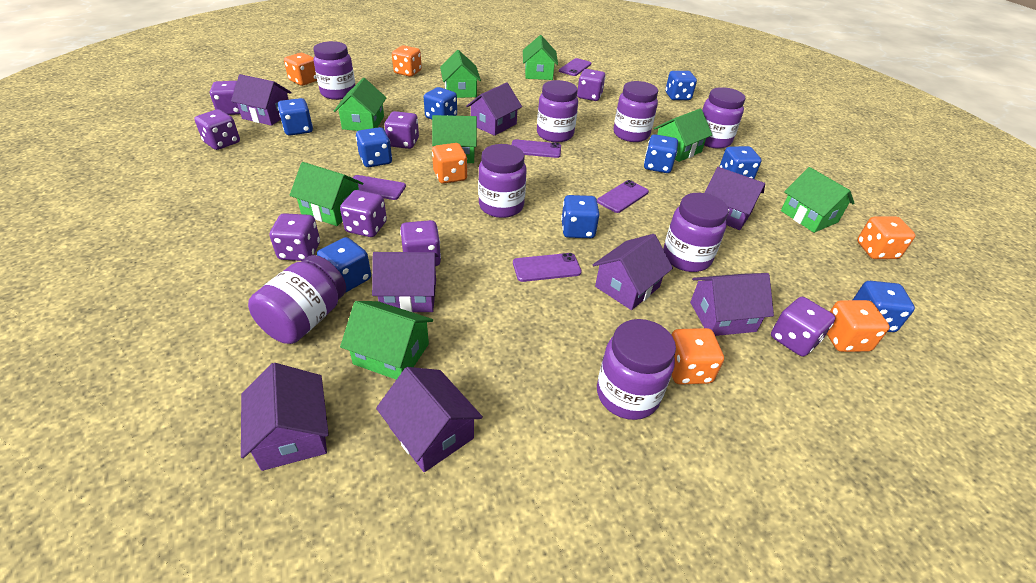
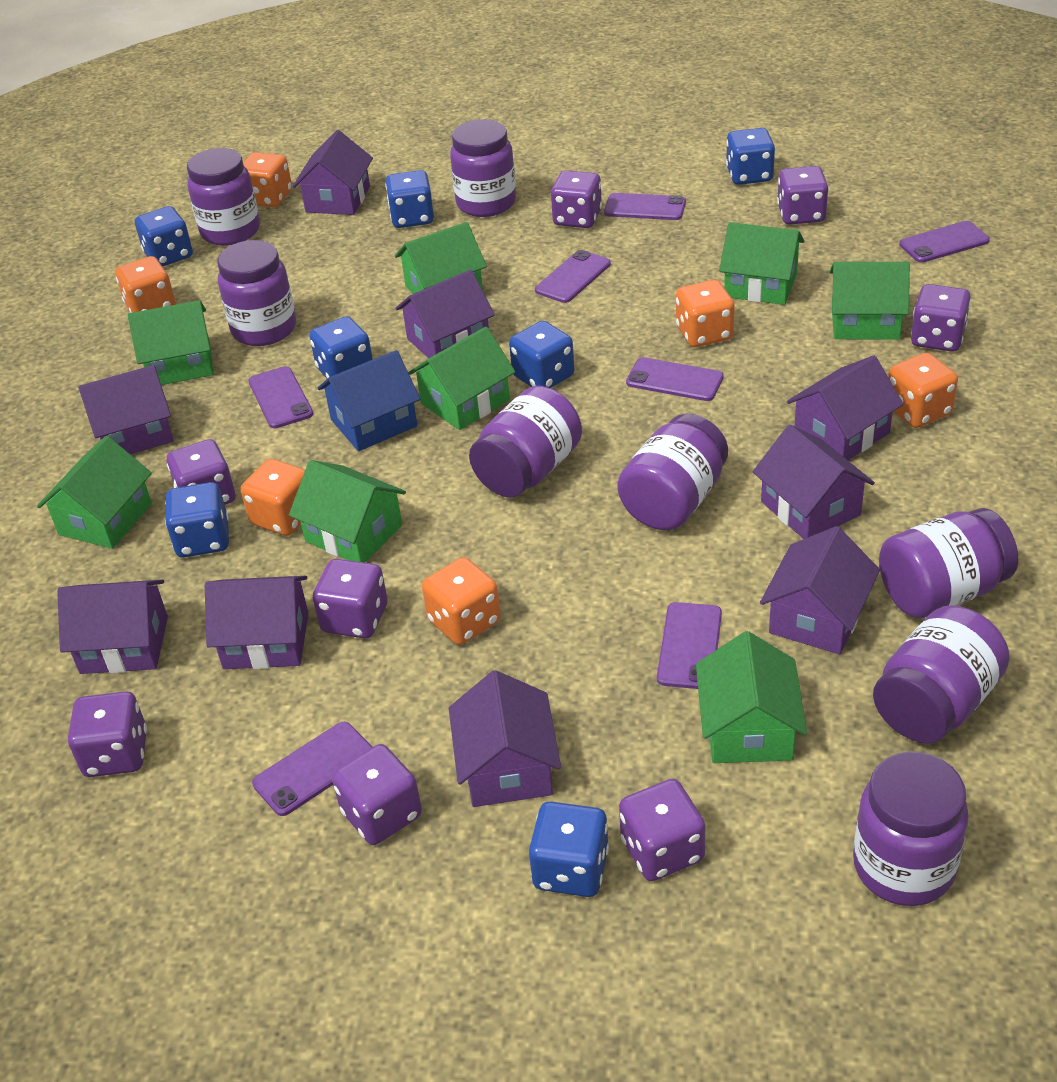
blue dice: [278,98,313,135] [317,237,371,293] [356,127,392,167] [424,87,457,119] [561,195,599,238] [644,134,678,173] [665,71,697,100] [719,146,761,179] [853,281,915,332] = 9 -> [135,206,193,267] [165,482,229,558] [309,316,373,379] [385,170,434,228] [509,321,574,388] [529,801,609,897] [726,128,775,185] = 7
blue house: none = 0 -> [318,350,420,451] = 1
purple house: [231,74,292,126] [241,363,329,471] [372,252,438,312] [376,367,483,472] [466,82,522,136] [593,234,673,310] [690,273,774,336] [704,167,765,230] = 8 -> [57,580,168,674] [78,365,174,454] [205,576,308,669] [293,130,373,215] [396,270,495,358] [449,670,561,807] [753,425,875,539] [760,526,880,654] [787,355,903,460] = 9
purple phone: [352,175,406,200] [512,139,561,158] [513,253,582,282] [559,58,591,76] [597,180,649,213] = 5 -> [248,366,313,428] [252,722,372,816] [535,250,611,303] [604,193,686,220] [626,357,724,401] [657,602,722,689] [899,221,990,263] = 7

